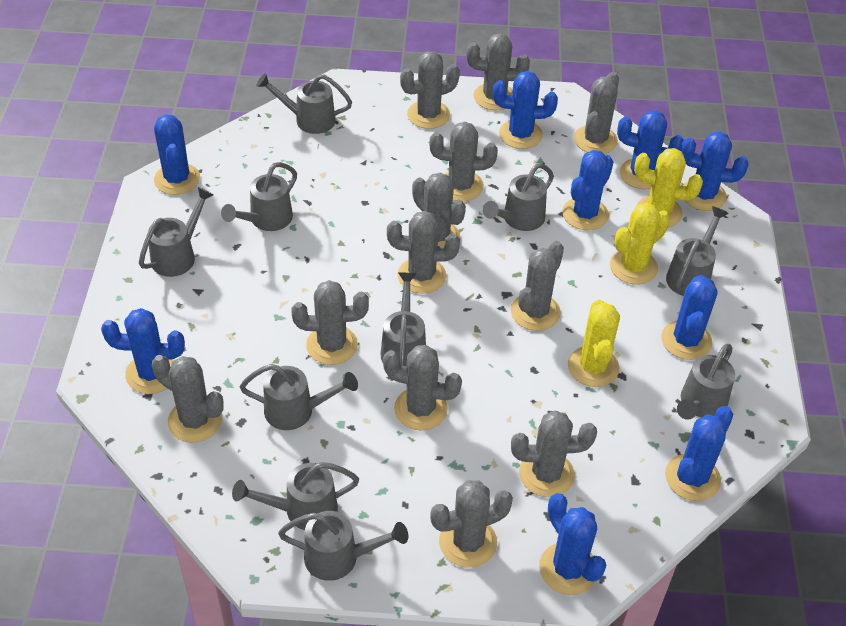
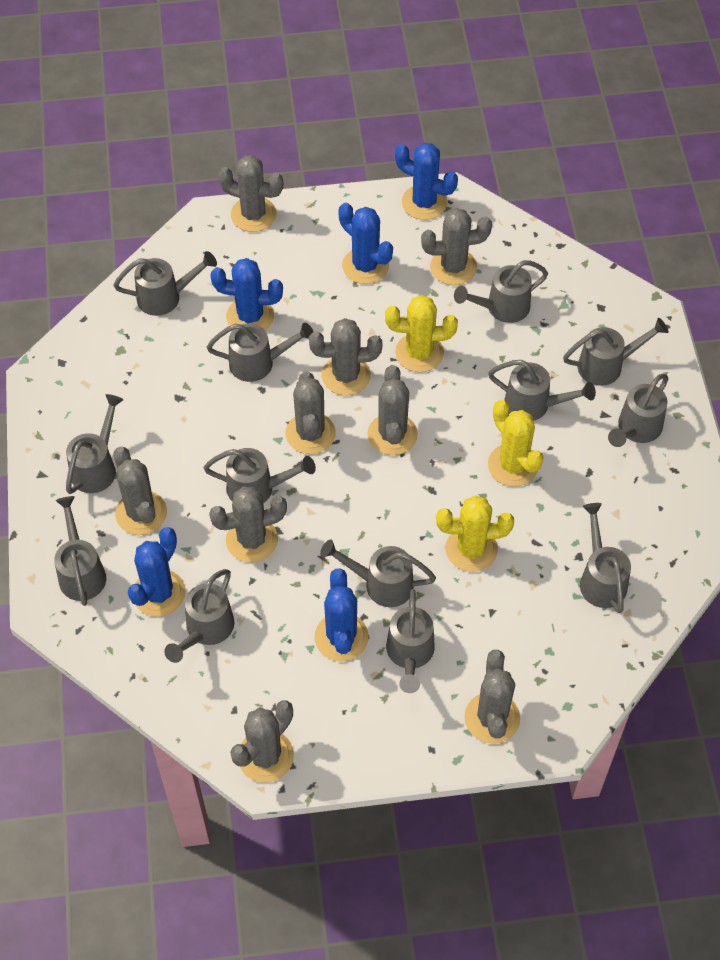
blue cactus: [101,308,185,394] [154,114,200,195] [493,71,558,149] [539,493,606,595] [562,150,613,230] [617,110,684,189] [661,275,718,360] [665,406,733,501] [681,132,749,211] = 9 -> [128,527,186,617] [210,258,283,330] [314,568,369,661] [338,203,393,284] [395,143,458,220] = 5
grey cactus: [152,355,224,443] [291,280,369,365] [383,345,462,431] [387,211,460,294] [400,51,460,129] [412,173,466,246] [430,122,498,202] [430,480,513,568] [467,34,530,110] [511,241,564,331] [511,410,597,497] [574,72,619,154] = 12 -> [113,447,167,535] [209,486,287,563] [218,155,283,232] [230,700,294,783] [286,371,336,454] [309,318,382,395] [367,365,418,455] [421,208,492,285] [465,650,520,744] = 9
grey watering can: [139,187,214,277] [221,162,297,231] [232,462,359,530] [240,364,358,430] [256,73,352,134] [278,511,408,581] [381,273,426,367] [483,164,554,231] [666,206,729,296] [677,344,735,420] = 10 -> [54,496,106,606] [66,394,123,494] [114,251,217,316] [164,569,234,663] [203,448,316,503] [207,323,313,382] [320,539,436,607] [386,589,435,693] [454,260,548,323] [488,360,596,421] [563,318,669,386] [580,503,631,613] [608,374,668,447] = 13

